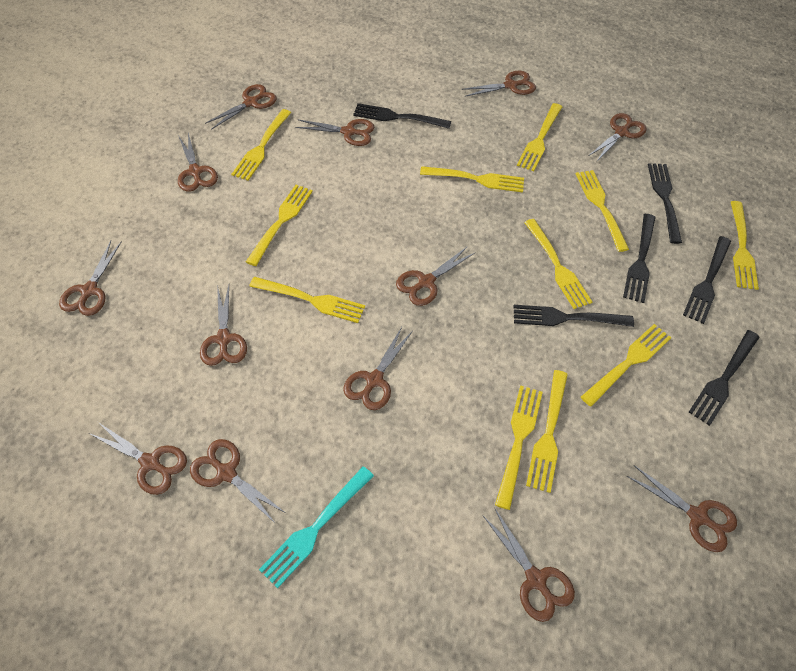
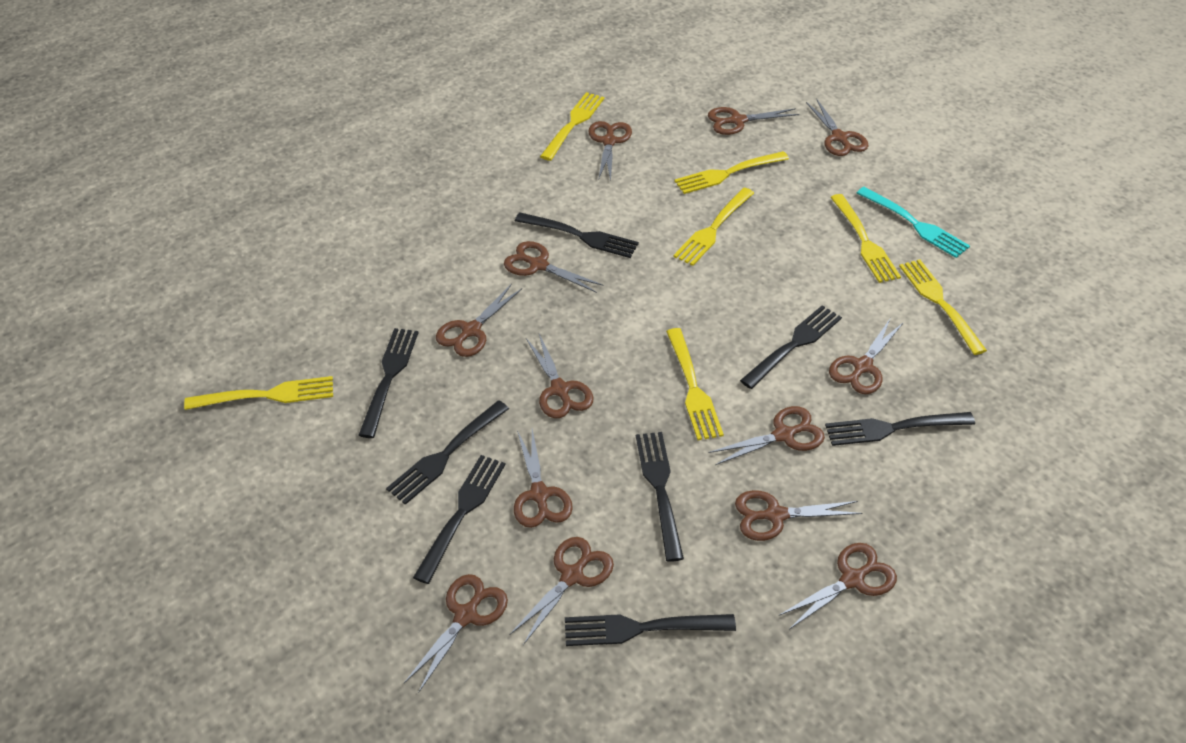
black fork: [353,103,451,129] [514,305,634,327] [623,214,656,303] [648,163,682,244] [683,236,731,324] [689,330,760,426] = 6 -> [359,328,419,438] [386,400,509,505] [413,455,506,584] [515,212,639,258] [565,614,736,646] [636,432,684,562] [740,305,842,389] [825,412,975,446] = 8
yellow fork: [231,109,291,181] [246,185,313,266] [249,277,365,323] [420,166,524,193] [495,386,543,510] [517,103,562,171] [524,219,592,309] [526,370,568,493] [576,170,629,252] [581,324,671,406] [731,201,759,290] = 11 -> [184,376,333,410] [540,92,604,161] [666,328,724,440] [673,188,754,266] [674,151,789,194] [830,194,901,283] [899,259,987,355] = 7

